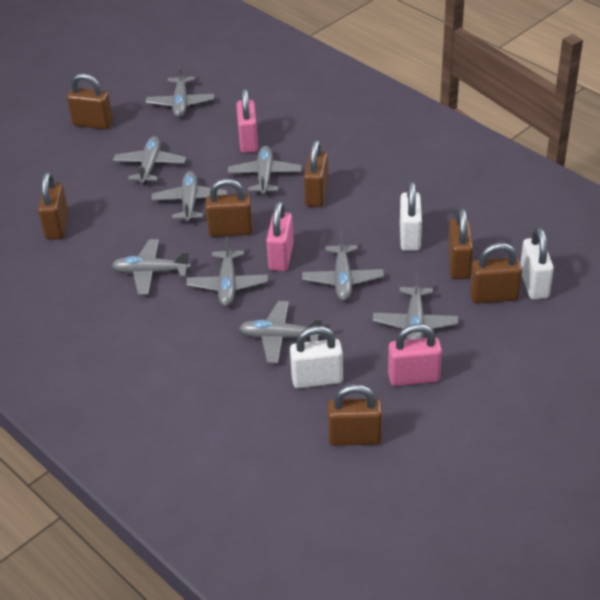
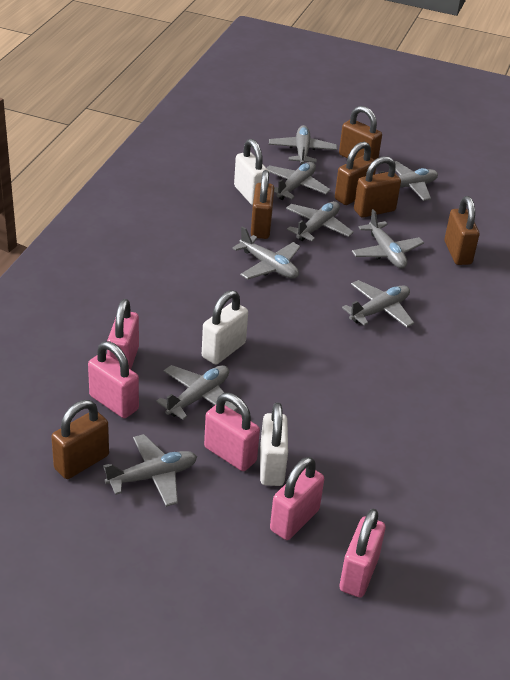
brown padlock: [38,172,69,240] [67,73,113,129] [205,179,253,237] [304,140,329,207] [328,384,382,446] [448,208,473,279] [470,243,522,304] = 7 -> [51,400,109,479] [251,170,274,239] [335,142,376,205] [339,106,382,160] [354,157,401,218] [444,196,479,265] = 6
pink padlock: [236,88,258,153] [266,201,294,271] [388,324,442,386] = 3 -> [88,341,139,418] [107,299,139,370] [204,393,260,471] [270,457,324,540] [339,509,385,597] = 5

